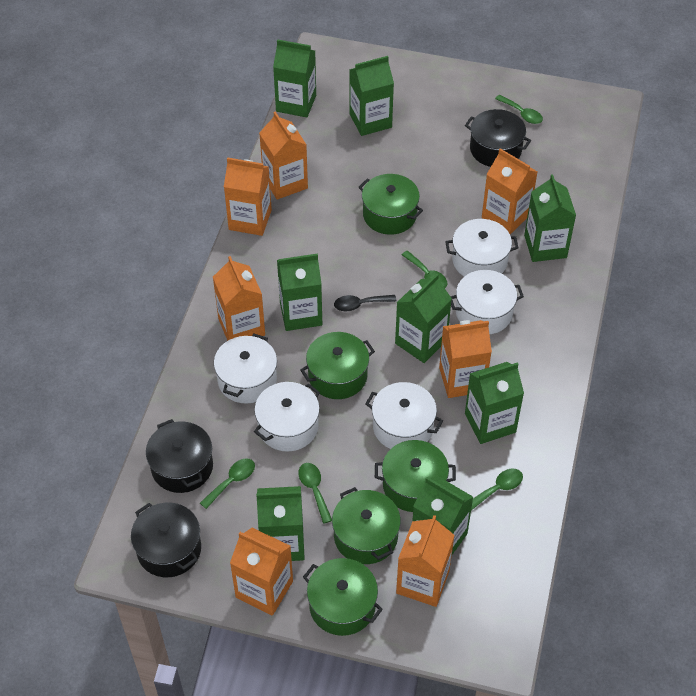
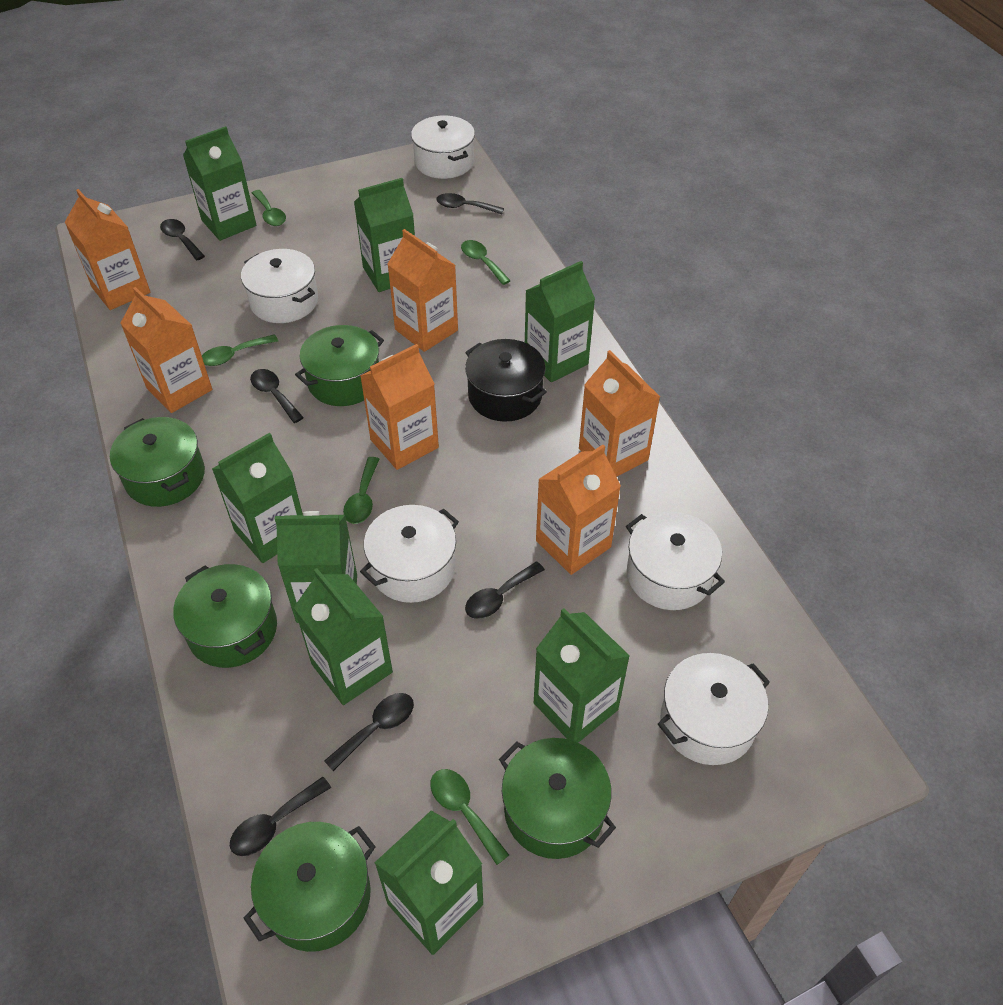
black pot: [131,503,201,577] [146,419,213,493] [465,109,531,167] = 3 -> [465,339,547,422] = 1
black spoon: [334,295,396,311] = 1 -> [160,219,205,260] [230,777,331,856] [250,369,304,423] [324,693,414,771] [436,193,504,214] [465,562,545,619] = 6
orange carton: [213,256,265,341] [224,157,272,236] [230,528,293,616] [259,112,308,200] [396,515,455,607] [439,320,492,398] [482,148,537,234] = 7 -> [65,189,150,310] [120,287,212,413] [360,344,439,470] [387,229,458,352] [536,445,621,575] [579,350,660,477] = 6

